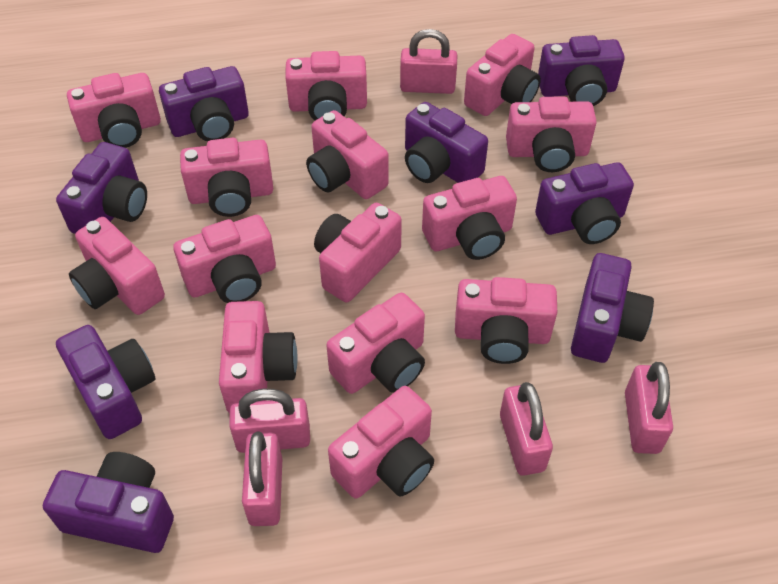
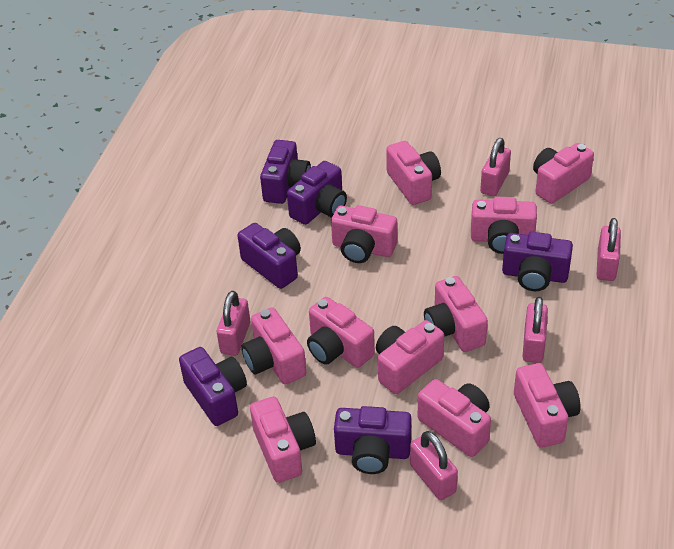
pink camera: [67,73,161,148] [69,217,165,315] [173,215,276,303] [180,138,273,217] [219,301,298,413] [285,51,367,120] [306,110,389,199] [314,203,402,302] [326,293,425,394] [328,386,434,499] [422,176,517,260] [455,277,557,364] [464,34,541,116] [506,96,597,172] = 14 -> [241,308,306,385] [250,397,316,483] [307,297,375,368] [331,205,397,263] [376,320,444,394] [386,141,441,205] [418,379,491,457] [424,276,488,352] [471,197,537,254] [514,363,581,448] [533,143,594,204] = 11
purple camera: [43,452,174,553] [56,142,147,234] [56,325,156,439] [159,66,249,141] [405,102,488,183] [535,162,634,244] [538,35,625,106] [571,253,654,363] = 8 -> [179,347,247,426] [237,223,301,289] [260,140,311,204] [287,161,347,225] [334,406,411,474] [502,232,573,291] = 6

